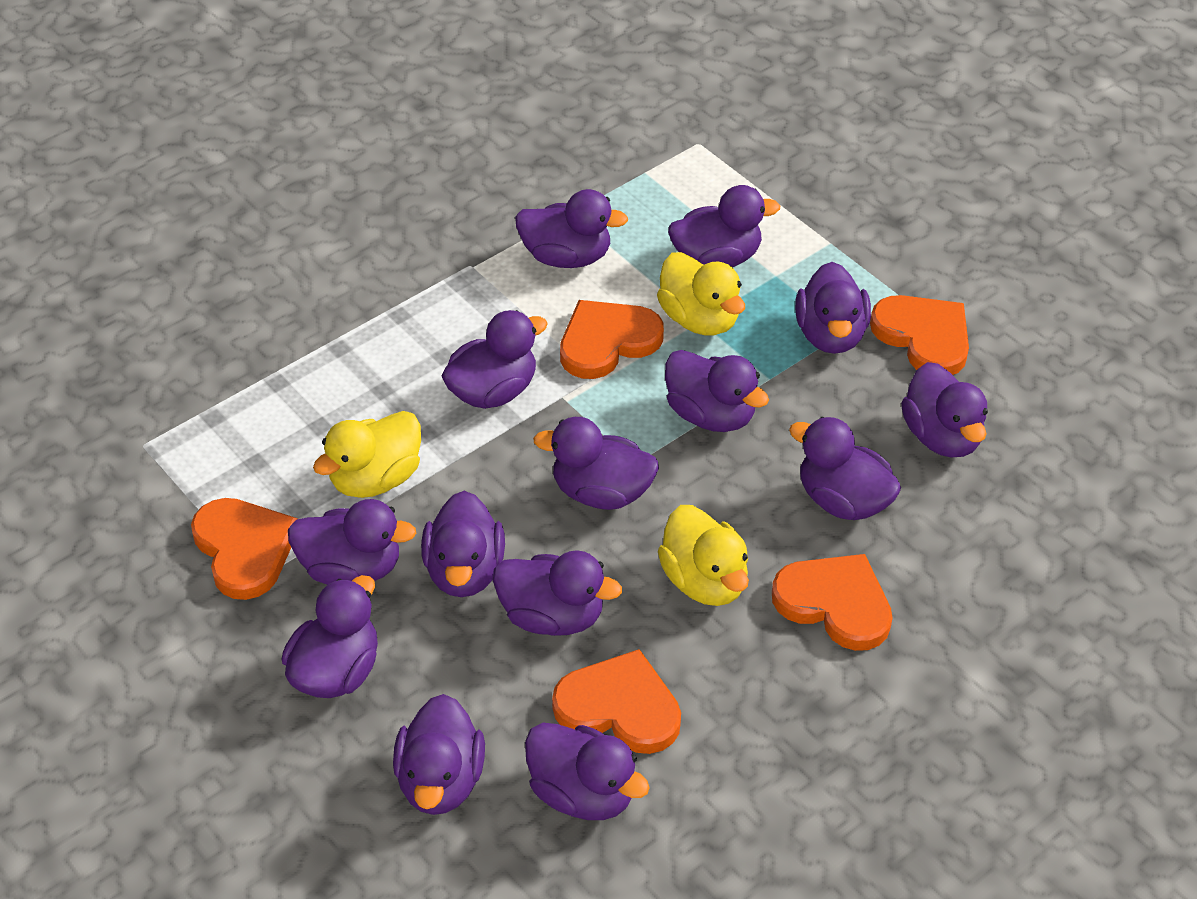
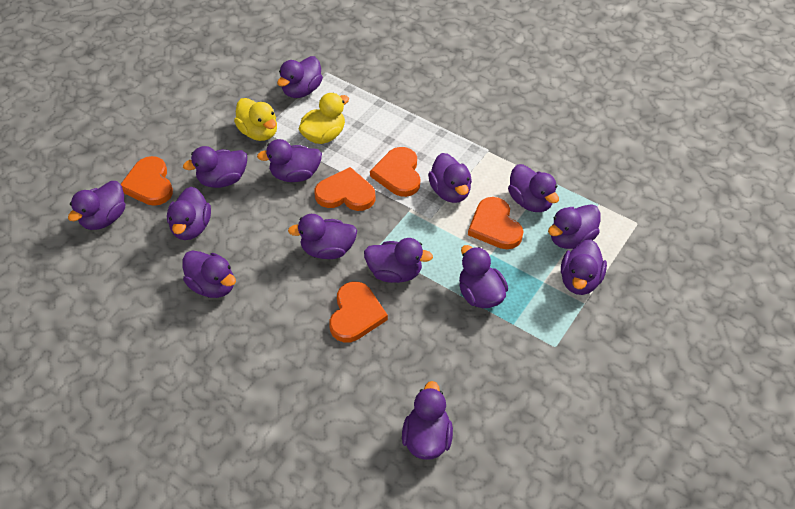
yellow duck: [313,411,421,498] [657,252,745,335] [658,505,749,606] = 3 -> [234,98,277,141] [299,93,349,144] = 2

